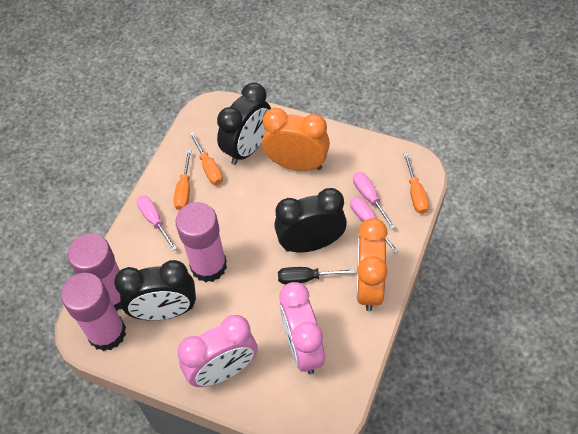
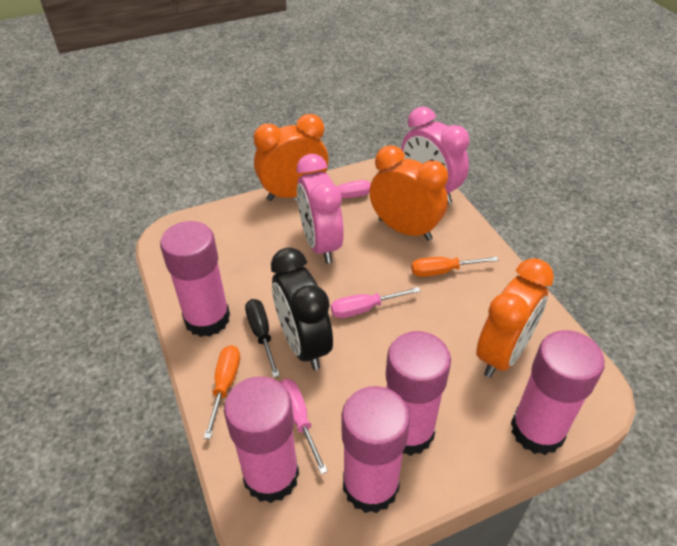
black clock: [114,260,196,321] [217,83,271,165] [274,188,347,252] = 3 -> [271,247,333,370] = 1
orange clock: [262,108,330,171] [356,218,388,311] = 2 -> [253,114,329,201] [370,145,448,241] [476,258,554,378] = 3
orange screwdriver: [173,150,192,210] [189,132,223,185] [403,153,429,214] = 3 -> [204,345,240,439] [411,256,498,277] = 2
pink glue stick: [61,273,126,351] [67,234,122,311] [176,202,227,282] = 3 -> [160,221,230,337] [224,376,299,503] [342,386,410,513] [386,331,451,456] [511,330,605,455] = 5

